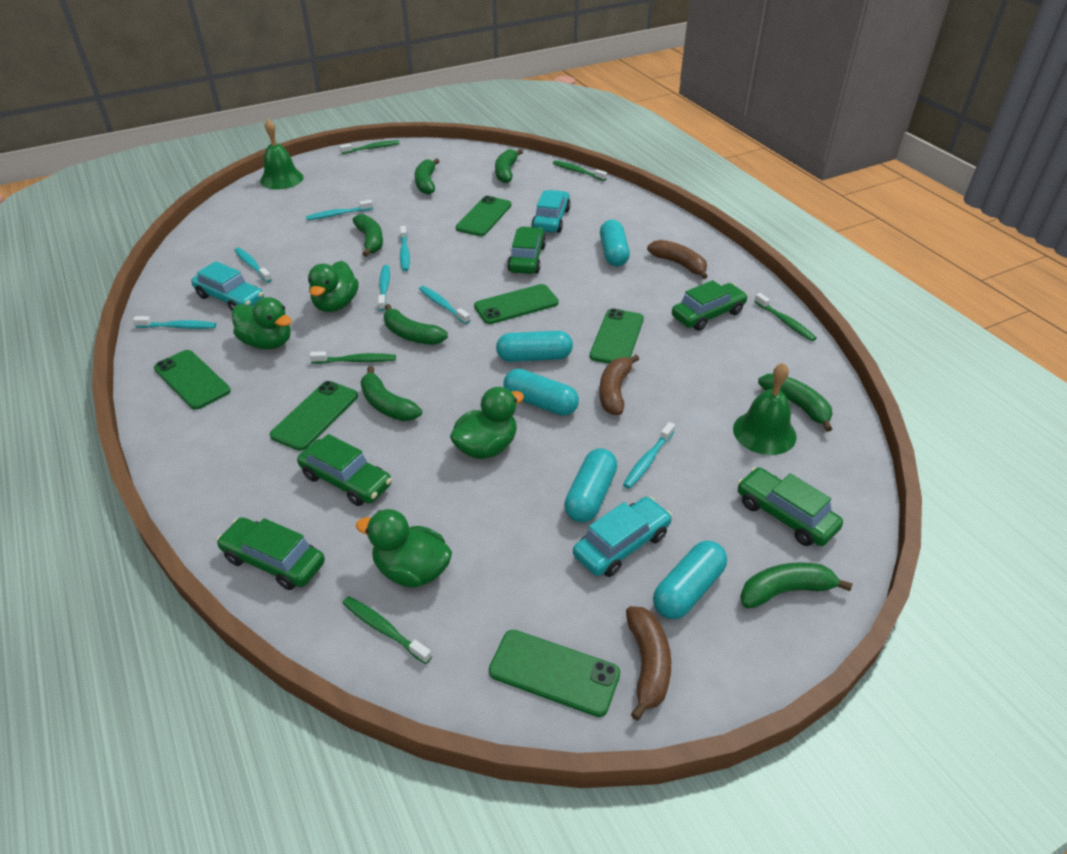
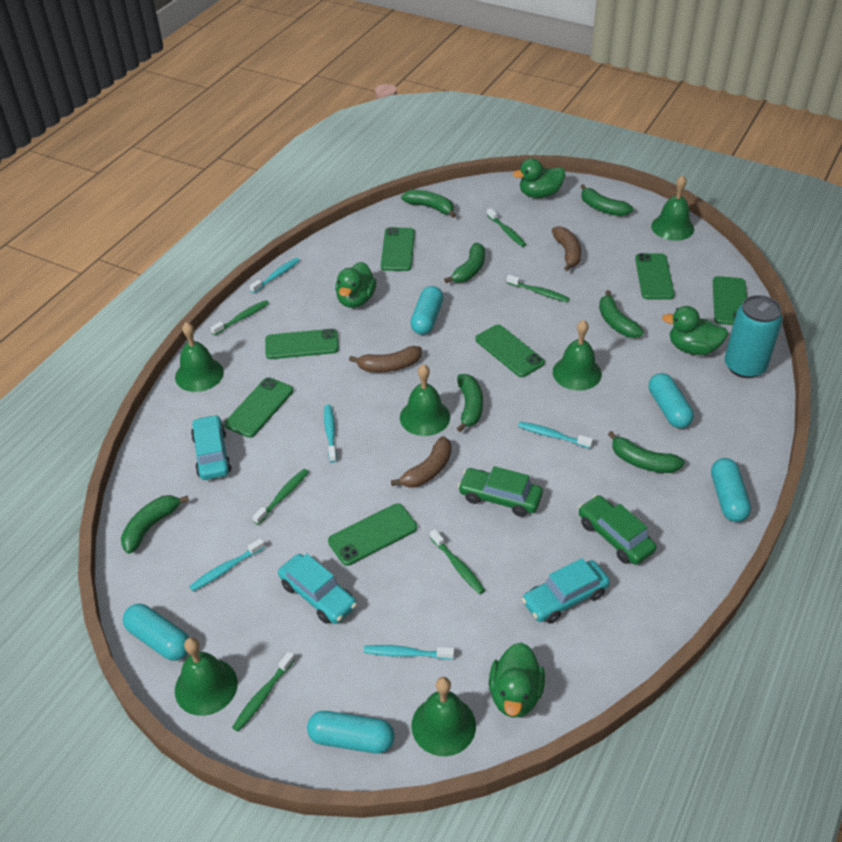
green bell: [260,119,304,189] [733,363,797,455] = 2 -> [175,322,224,392] [175,637,238,716] [400,364,450,436] [411,677,476,756] [553,320,602,391] [651,175,694,241] = 6
green car: [216,517,325,590] [297,434,392,506] [507,226,546,274] [672,280,748,331] [737,467,843,546] = 5 -> [458,466,543,517] [578,495,657,565] = 2
green phone: [154,350,231,410] [270,381,358,451] [456,196,511,236] [474,284,559,324] [489,630,620,717] [590,308,644,364] = 6 -> [224,377,293,438] [265,329,339,359] [328,503,417,566] [381,227,415,271] [475,325,545,377] [635,253,675,300] [713,276,747,325] = 7
green toothbrush: [310,351,396,364] [340,140,400,154] [343,596,432,664] [553,160,607,181] [754,293,817,341] = 5 -> [210,300,269,336] [232,651,295,732] [252,469,309,525] [430,529,485,594] [487,208,526,247] [507,275,570,302] = 6
turquoise can: none = 0 -> [725,295,783,378] = 1
turquoise toothbrush: [133,316,216,329] [234,248,272,283] [306,200,373,220] [378,265,390,311] [400,226,410,271] [419,286,470,324] [623,422,675,489] = 7 -> [189,538,265,591] [250,258,300,294] [324,404,337,463] [364,645,454,660] [518,422,593,448] = 5

